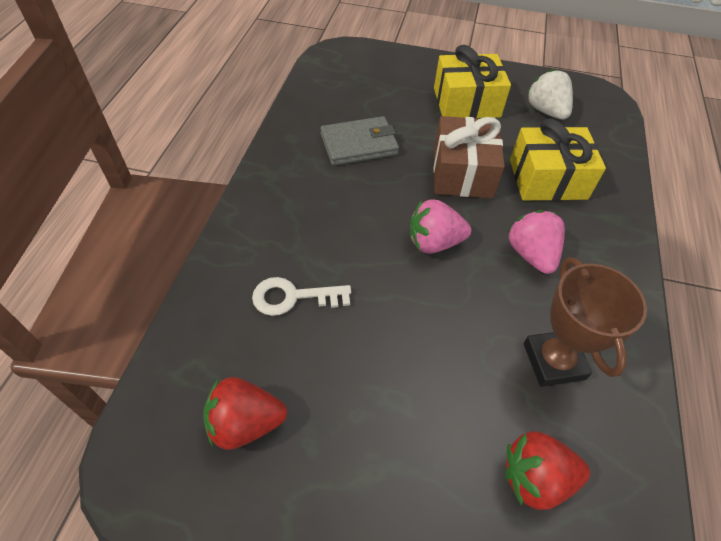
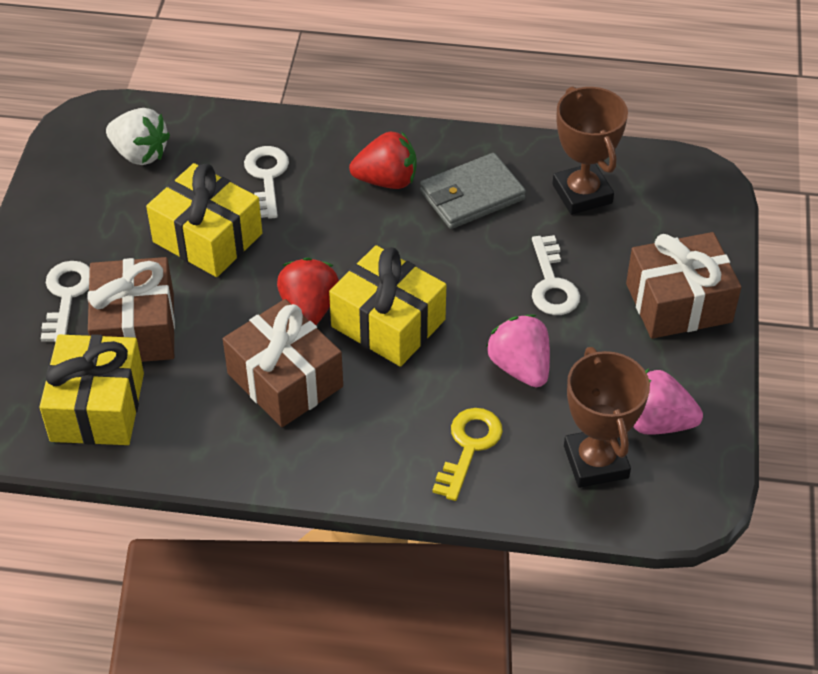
brown gift: [433,116,505,198] = 1 -> [87,257,175,362] [223,299,343,427] [626,232,741,339] = 3
brown trophy: [524,257,647,387] = 1 -> [552,86,628,215] [564,347,650,488] = 2
white key: [252,277,351,316] = 1 -> [41,261,90,342] [244,146,289,219] [532,235,580,315] = 3
yellow gift: [434,45,511,119] [510,119,606,201] = 2 -> [40,334,144,445] [146,163,262,277] [329,245,446,367] = 3
yellow key: none = 0 -> [432,408,503,501] = 1

